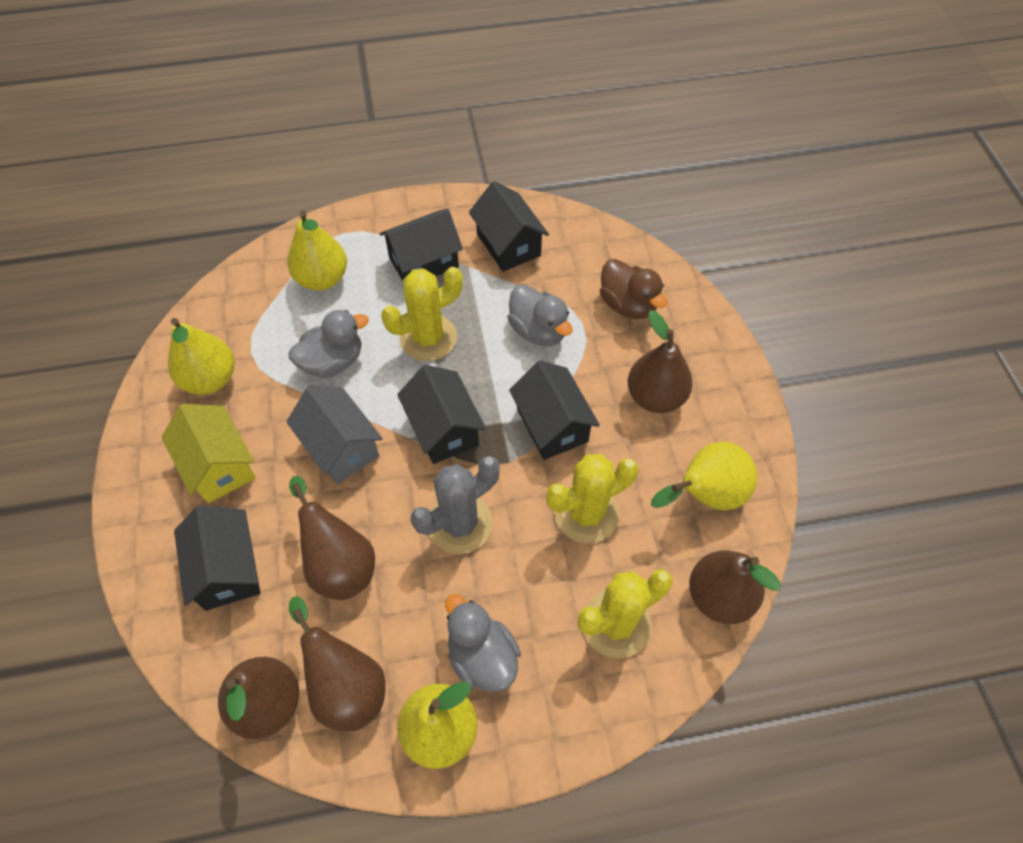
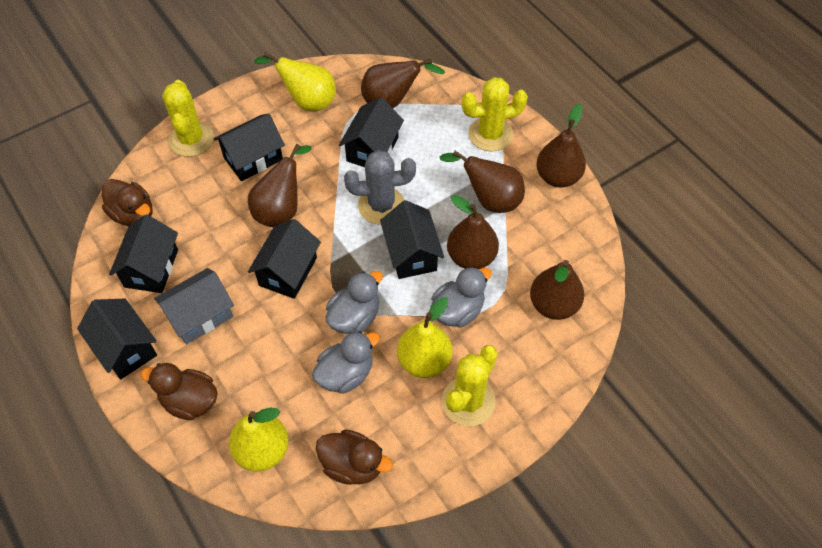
black house: [174,505,261,611] [379,208,463,281] [397,365,486,464] [469,181,549,272] [509,361,600,460] = 5 -> [77,299,157,379] [109,215,178,293] [214,113,285,181] [248,219,321,299] [339,97,404,167] [380,200,444,279] = 6
brown duck: [600,259,667,319] = 1 -> [102,179,153,226] [141,363,218,420] [316,429,393,485] = 3
brown pear: [218,657,299,739] [289,476,375,600] [289,596,386,731] [628,310,693,413] [689,550,781,624] = 5 -> [248,144,312,227] [361,59,445,108] [440,151,525,213] [447,195,499,269] [530,260,584,320] [536,104,586,188] = 6
yellow house: [161,404,256,503] = 1 -> none = 0
yellow pear: [168,318,234,395] [287,210,347,290] [397,681,477,769] [651,442,758,510] = 4 -> [229,407,289,471] [254,52,336,111] [397,297,453,378] = 3

